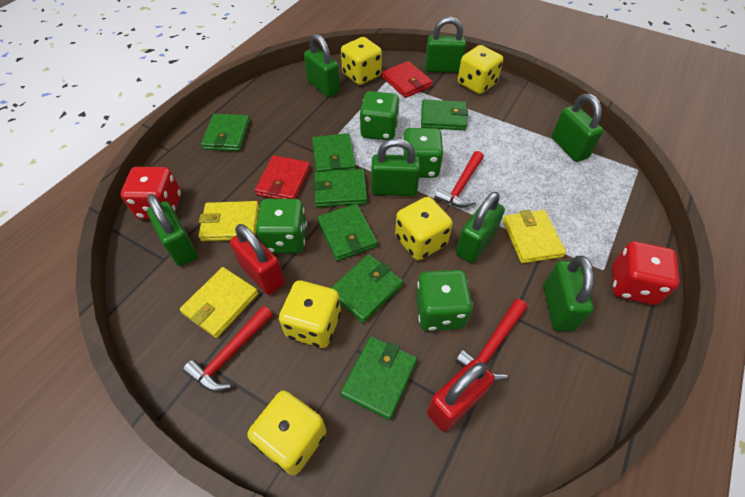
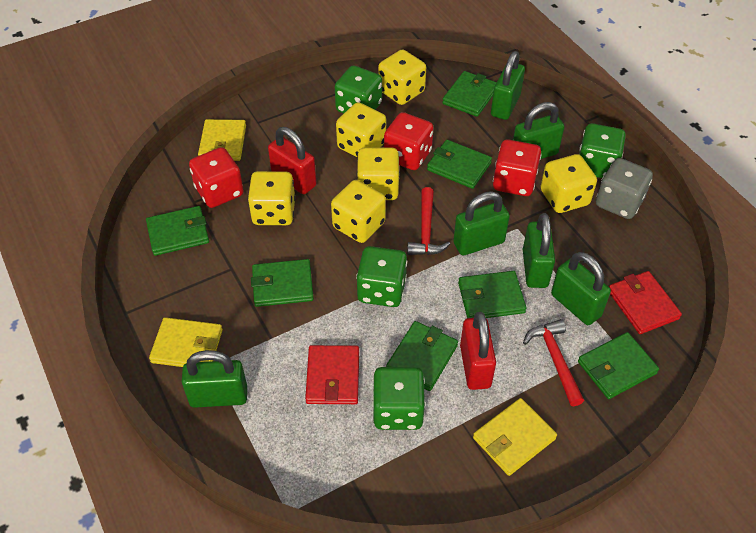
green padlock: [147,194,198,266] [304,34,340,97] [371,138,420,196] [425,17,466,73] [456,192,505,263] [543,256,594,331] [552,93,604,162] = 7 -> [182,350,247,408] [453,191,510,255] [491,51,525,120] [513,102,564,159] [523,213,555,288] [551,252,611,325] = 6
grey dice: none = 0 -> [596,158,653,219] = 1
red dice: [121,167,181,219] [612,241,680,305] = 2 -> [189,147,244,208] [384,112,434,170] [493,139,542,196] = 3
red hammer: [183,306,273,392] [434,151,484,208] [455,299,527,382] = 3 -> [407,187,450,255] [523,319,584,406] = 2
yellow dice: [247,391,326,475] [279,280,341,348] [341,37,382,85] [395,197,453,260] [458,45,503,94] = 5 -> [248,171,296,225] [331,180,386,243] [336,102,386,157] [357,147,400,200] [378,49,426,105] [541,154,597,213] = 6

